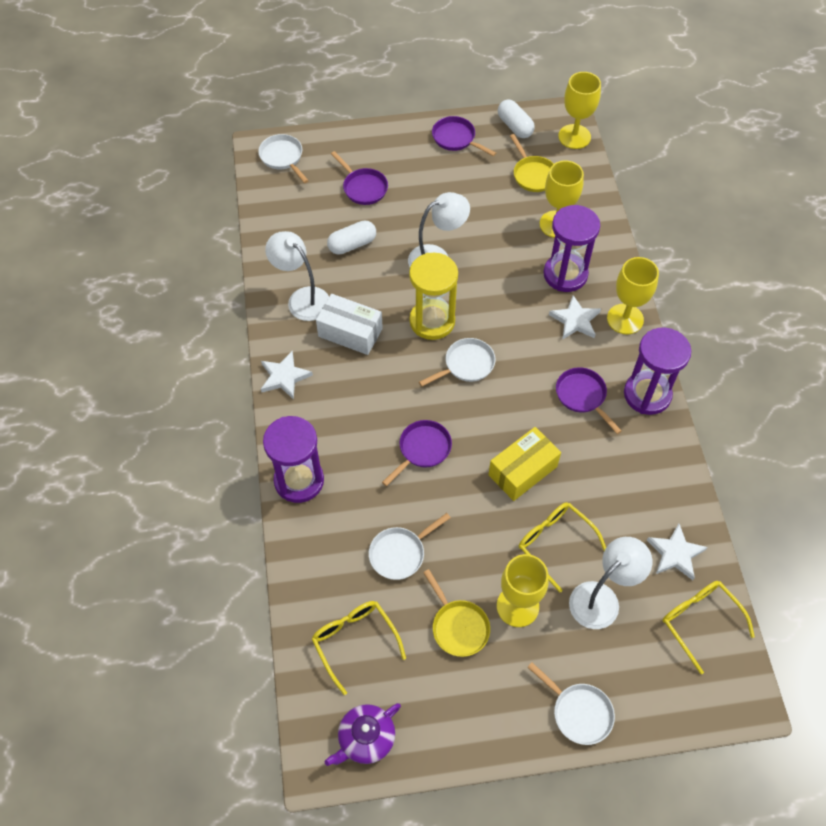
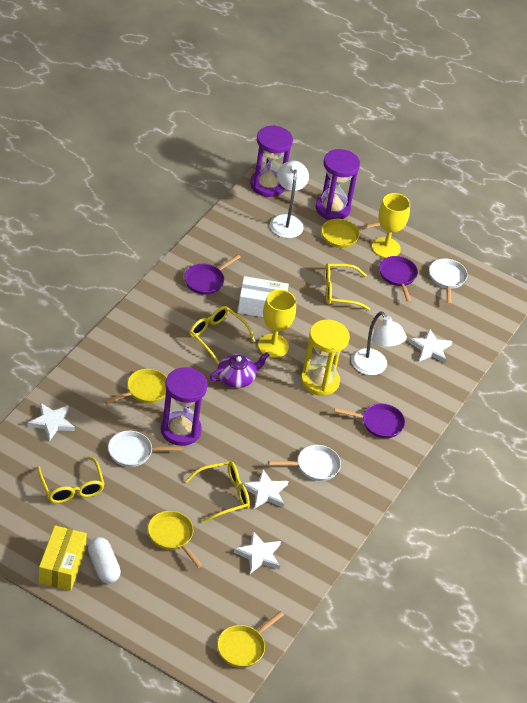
purple pan: [331,151,388,205] [382,420,452,486] [432,116,496,156] [556,367,622,434] = 4 -> [184,254,241,295] [334,404,405,438] [379,256,418,303] = 3
white capsule: [327,221,376,255] [498,99,535,138] = 2 -> [88,537,121,584] = 1
white lamp: [265,231,329,321] [408,192,470,267] [569,537,652,629] = 3 -> [270,161,309,238] [351,311,407,375] = 2
white pan: [258,134,309,183] [369,513,451,580] [419,338,495,386] [527,662,615,745] = 4 -> [108,431,183,467] [268,445,341,481] [429,258,468,305] = 3
white star: [261,351,313,400] [549,295,601,340] [647,524,708,580] = 3 -> [28,403,75,442] [234,531,281,574] [242,470,289,509] [409,329,452,364] = 4
yellow glasses: [312,601,406,695] [519,502,606,592] [662,581,755,674] = 3 -> [37,456,105,503] [185,461,250,523] [189,306,256,364] [324,263,370,310] = 4
yellow goblet: [497,554,549,627] [540,161,584,238] [558,72,601,149] [607,257,659,334] = 4 -> [258,290,296,358] [372,193,410,258] = 2
yellow pan: [423,569,490,657] [510,134,554,192] = 2 -> [105,369,167,404] [148,511,203,568] [217,611,284,668] [321,219,380,248] = 4

